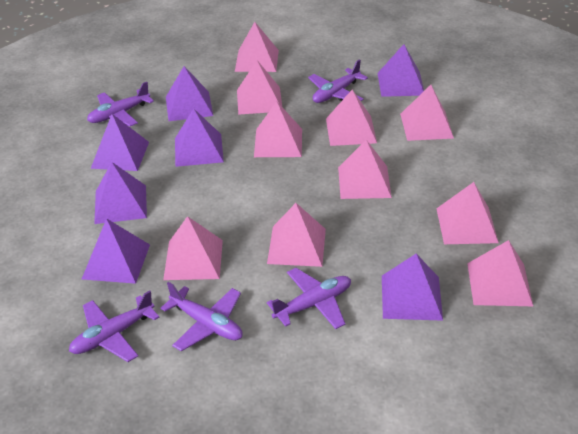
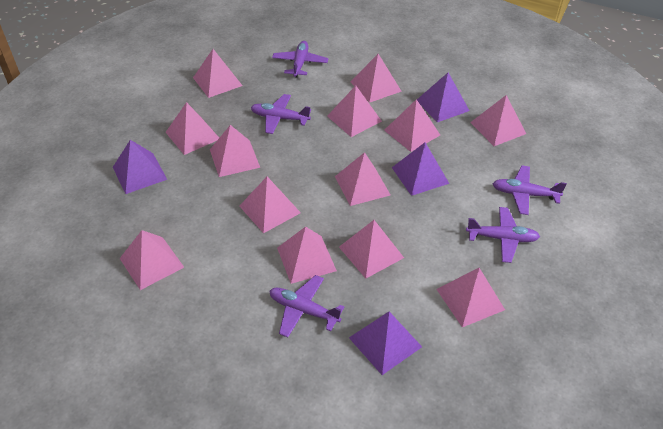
pink pyramid: [163,216,223,280] [235,22,279,72] [237,60,282,115] [254,101,302,157] [267,203,326,267] [326,89,377,146] [338,140,392,199] [400,85,454,141] [436,182,499,244] [467,240,533,306] = 10 -> [119,230,184,290] [166,102,219,155] [193,49,243,98] [210,125,260,177] [239,177,301,233] [277,227,337,284] [327,86,382,137] [335,152,390,206] [339,220,404,279] [351,54,401,103] [384,99,440,152] [436,268,505,327] [470,95,526,146] = 13
purple pyramid: [82,218,150,284] [91,114,149,171] [94,162,147,224] [166,66,213,121] [175,109,224,167] [378,44,424,97] [382,254,443,321] = 7 -> [113,140,167,194] [349,312,422,375] [392,142,449,196] [417,73,470,122] = 4

